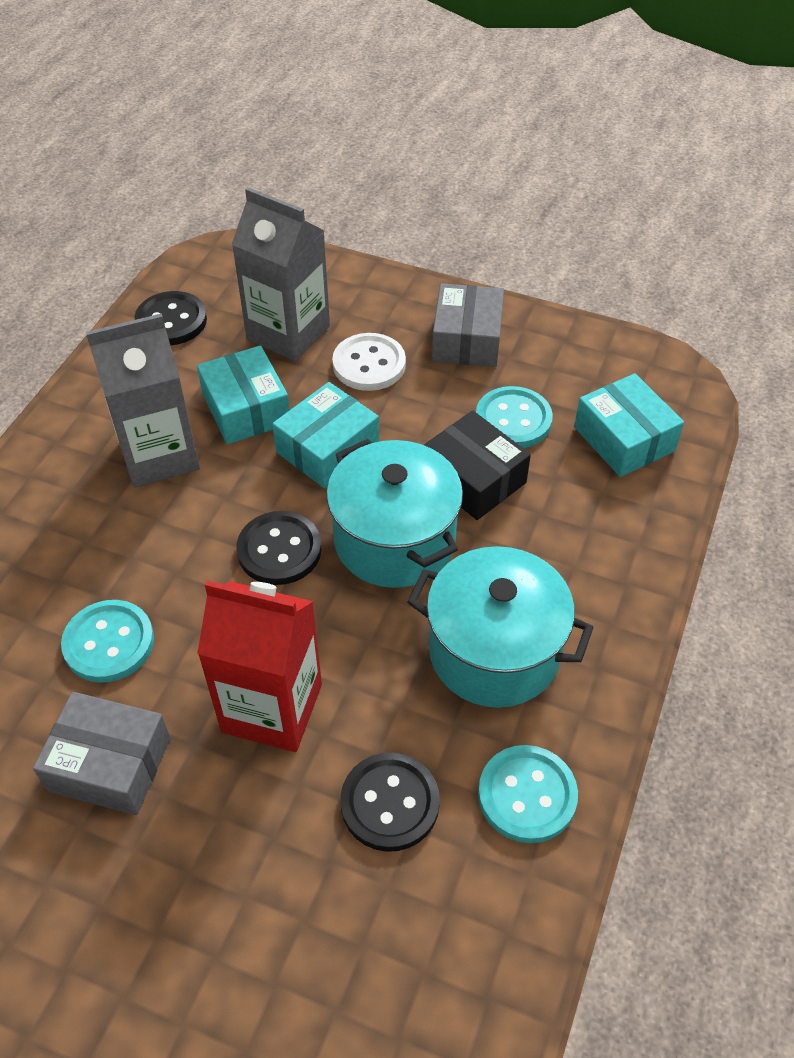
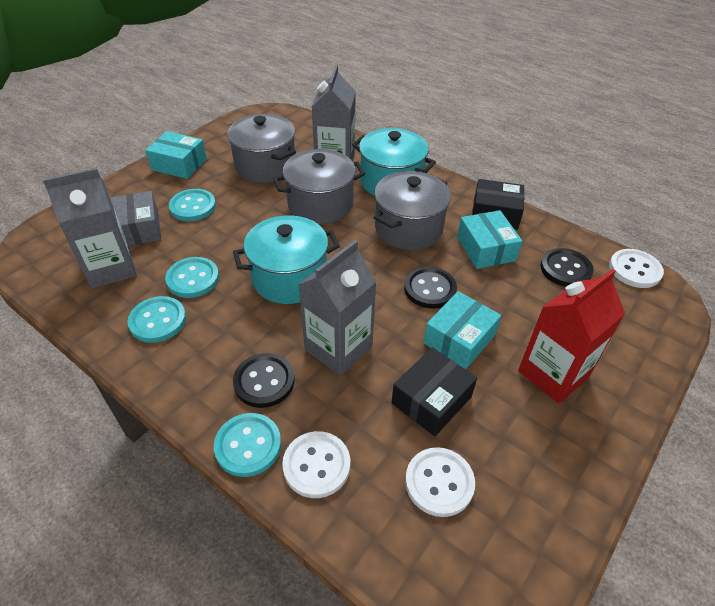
black box: [424,411,531,520] = 1 -> [392,347,477,436] [472,179,524,230] = 2
grey box: [33,692,171,815] [432,283,504,367] = 2 -> [110,191,161,246] = 1
grey carton: [86,313,200,488] [232,187,330,361] = 2 -> [43,168,137,288] [298,240,377,376] [312,65,356,162] = 3
grey pot: none = 0 -> [227,114,296,183] [273,149,365,224] [374,171,451,250] = 3
turquoise button: [61,600,154,683] [476,386,553,448] [478,745,578,843] = 3 -> [127,296,186,343] [165,257,219,298] [169,189,216,221] [214,413,281,477] = 4
white button: [332,333,406,391] = 1 -> [282,431,350,498] [405,447,475,517] [609,249,664,288] = 3

